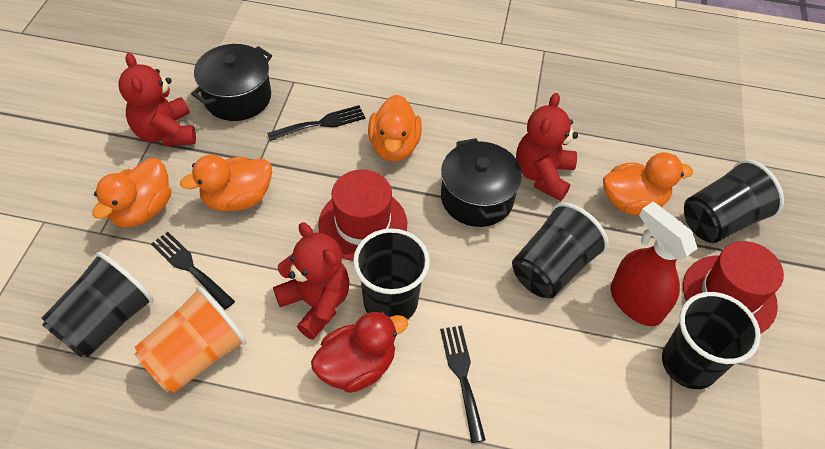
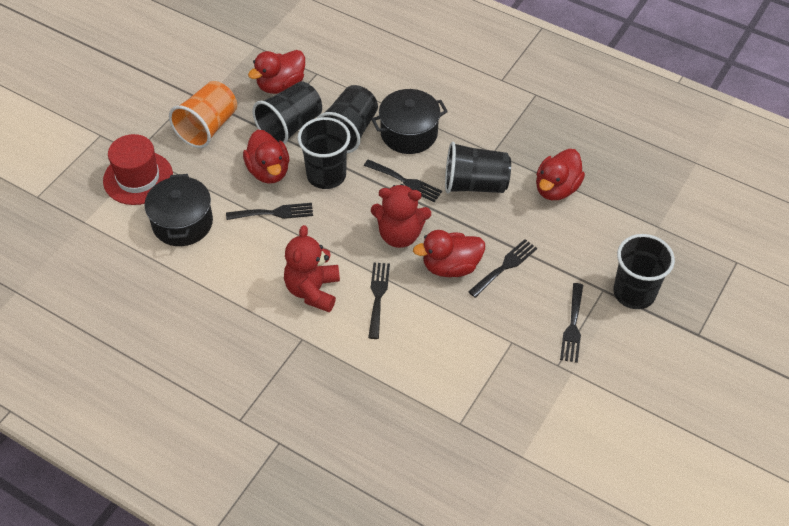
black fork: [151,232,235,310] [267,105,366,141] [440,325,486,443] = 3 -> [226,203,313,220] [364,159,442,202] [368,263,390,339] [468,239,537,298] [560,283,583,363] = 5
orange duck: [92,158,171,228] [180,155,272,212] [368,94,422,162] [603,152,693,215] = 4 -> none = 0
red duck: [311,311,408,393] = 1 -> [243,130,289,184] [248,50,305,94] [413,230,485,277] [536,149,585,200] = 4
red hat: [318,169,407,261] [683,241,784,334] = 2 -> [103,134,173,205] = 1
red spray bottle: [611,202,697,326] = 1 -> none = 0
red teddy bear: [119,53,196,146] [273,222,350,340] [516,93,578,201] = 3 -> [284,225,340,312] [371,184,431,248] = 2

